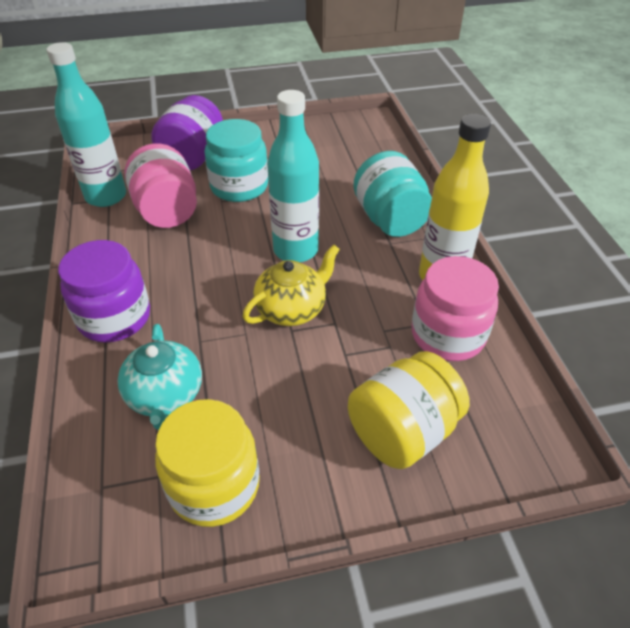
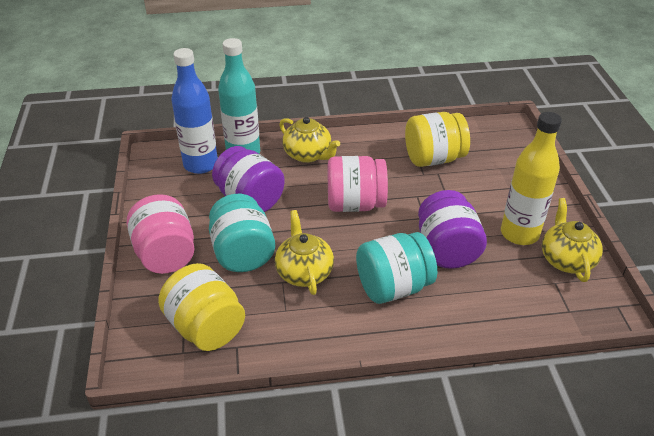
blue bottle: none = 0 -> [171,48,218,174] = 1
turquoise bottle: [47,42,126,207] [267,90,319,263] = 2 -> [218,38,260,154] = 1
turquoise teapot: [118,324,202,430] = 1 -> none = 0
yellow teapot: [242,244,340,326] = 1 -> [275,210,334,295] [279,117,340,163] [542,198,603,282] = 3

